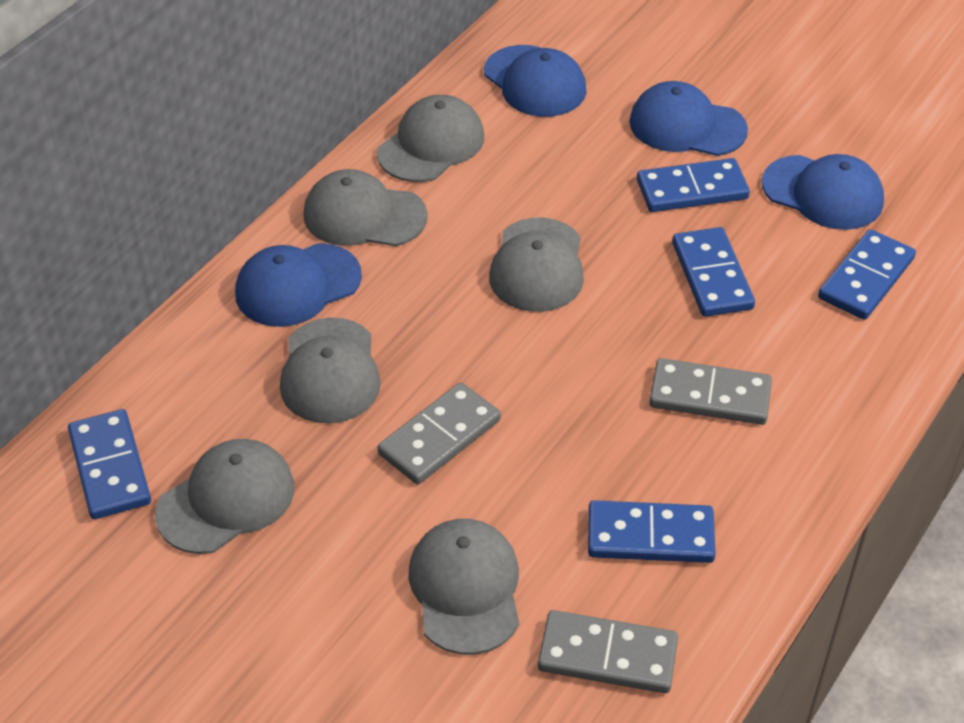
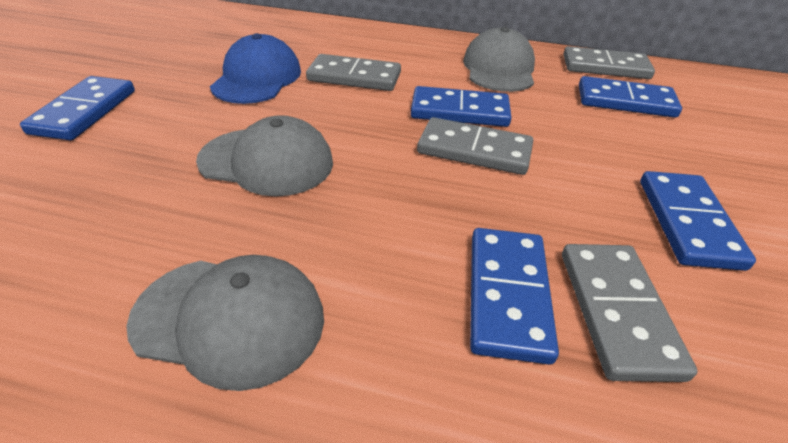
blue cap: [235,243,362,327] [484,45,586,117] [629,81,748,156] [762,154,884,230] = 4 -> [210,33,301,104] = 1
grey cap: [155,439,294,554] [280,318,381,423] [303,169,428,246] [377,95,484,182] [408,519,519,655] [489,218,584,312] = 6 -> [126,255,324,391] [196,115,333,197] [463,27,535,92] = 3
grey domino: [378,382,501,484] [538,610,678,693] [649,358,772,425] = 3 -> [306,54,401,91] [417,117,533,175] [562,244,698,382] [564,46,655,79] = 4

